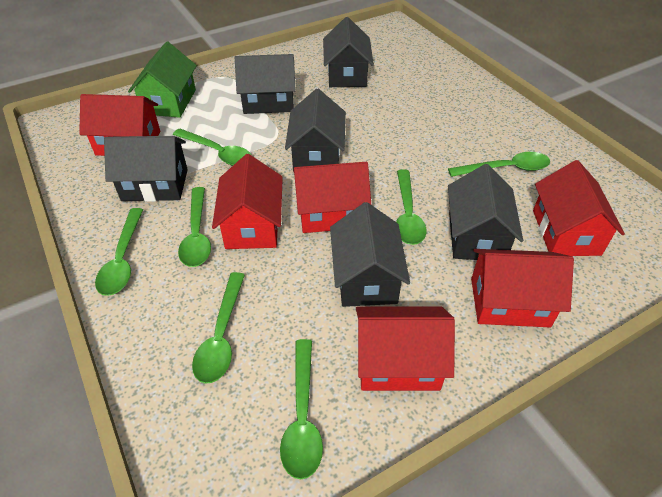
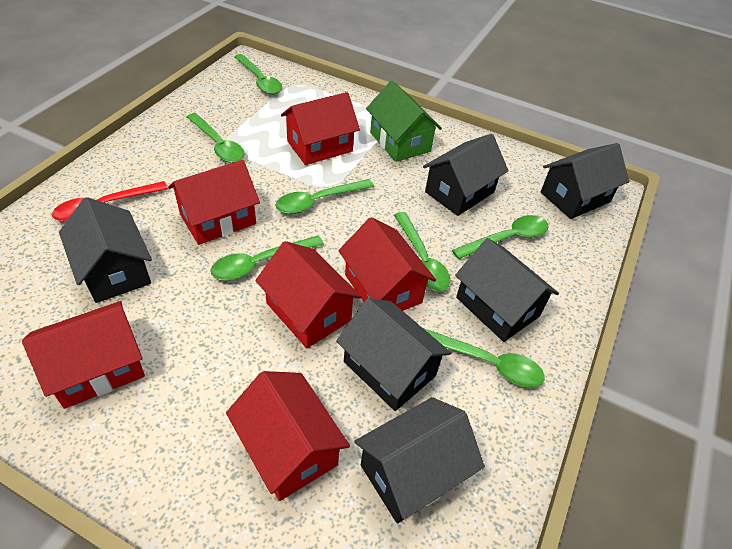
red spoon: none = 0 -> [52,181,168,222] = 1

